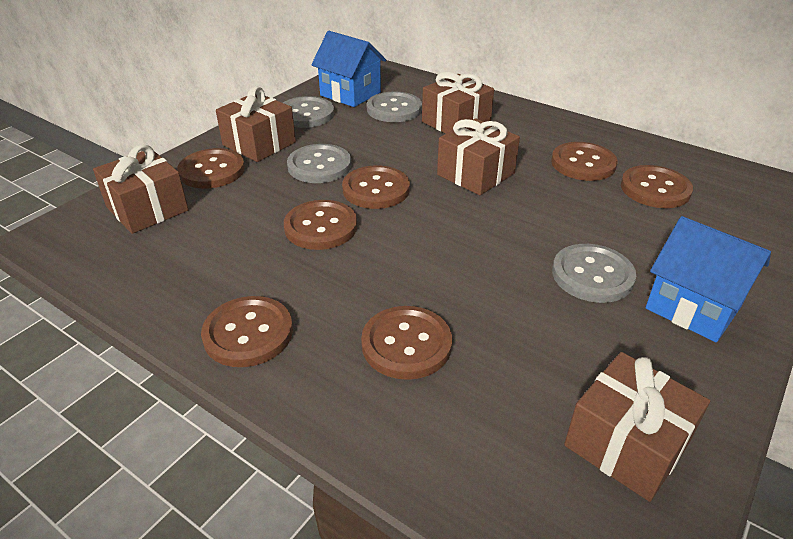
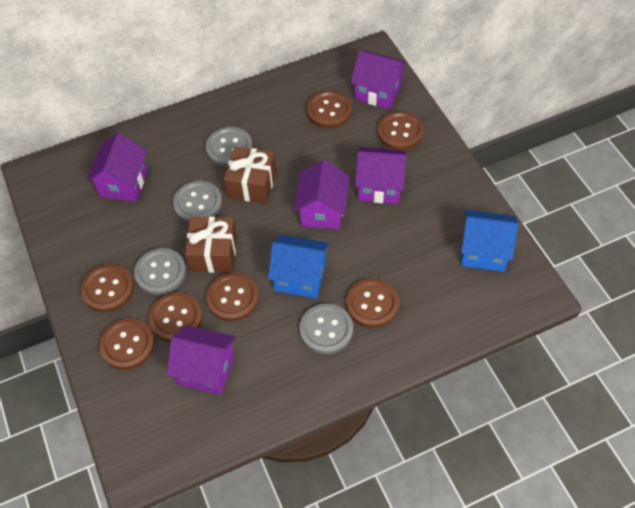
brown gift: [93,145,189,234] [216,86,296,162] [422,72,494,134] [437,118,520,195] [564,352,710,502] = 5 -> [185,217,237,273] [224,146,276,204] = 2
purple house: none = 0 -> [86,133,148,202] [166,325,236,395] [294,159,350,229] [351,50,407,109] [355,147,406,204] = 5

